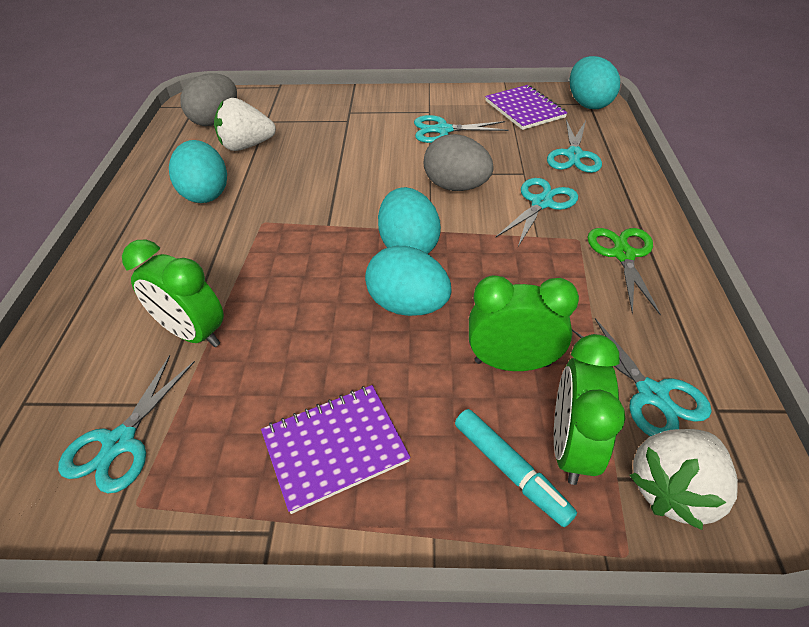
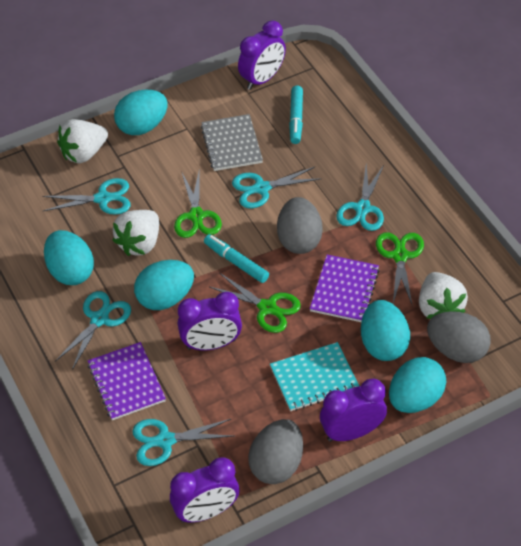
green clock: [122,240,224,347] [469,275,579,371] [554,334,625,485] = 3 -> none = 0
green scissors: [587,228,661,316] = 1 -> [174,169,222,238] [210,273,301,333] [376,232,424,306] = 3
grey egg: [180,73,237,126] [424,134,494,191] = 2 -> [248,419,303,484] [277,197,323,254] [427,311,491,363] = 3
grey notebook: none = 0 -> [201,114,263,171] = 1
purple clock: none = 0 -> [170,457,239,523] [178,292,242,350] [238,21,286,90] [320,379,387,442] = 4
turquoise egg: [169,140,227,203] [365,246,451,316] [378,187,441,254] [570,56,620,109] = 4 -> [44,230,94,285] [114,90,167,135] [134,260,194,310] [361,300,410,361] [389,357,446,413] = 5
turquoise marker: [455,409,577,527] = 1 -> [204,234,269,283] [289,86,303,144] = 2
turquoise notebook: none = 0 -> [270,342,359,411] = 1
white strawberry: [214,98,276,151] [629,429,738,530] = 2 -> [57,119,108,163] [113,210,159,256] [419,272,468,319] = 3

